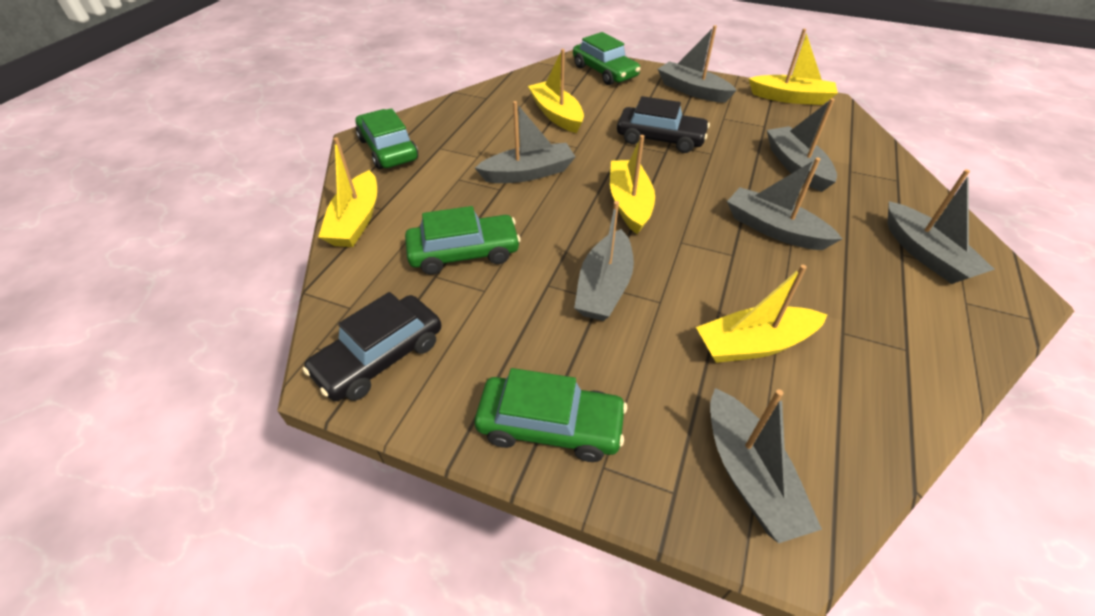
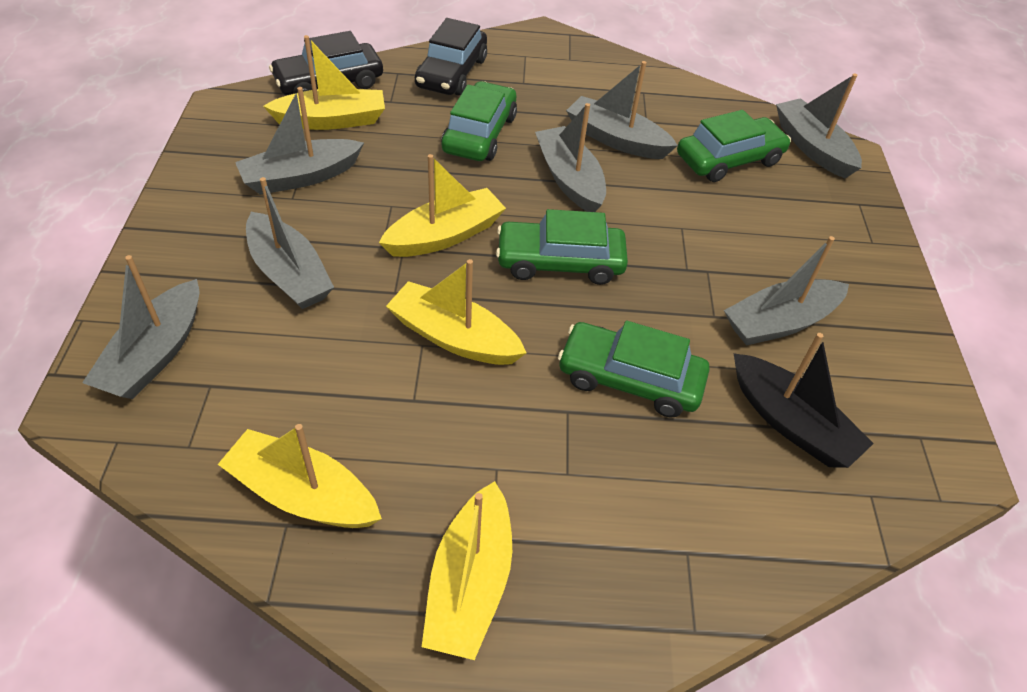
black boat: none = 0 -> [734,333,874,468] = 1

